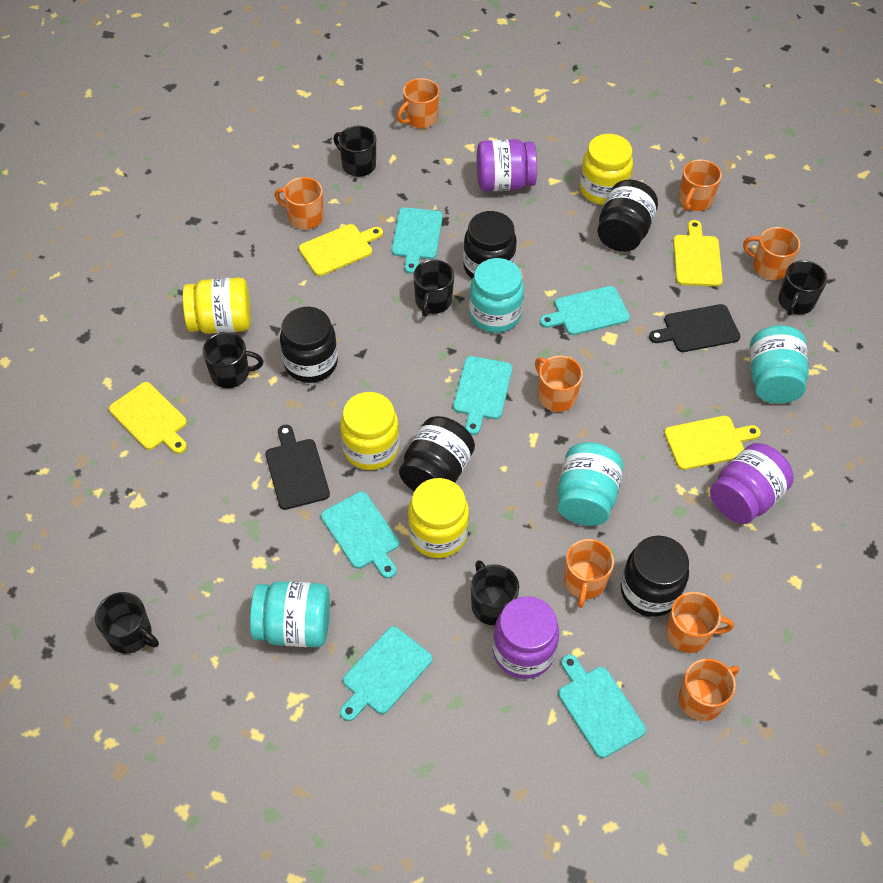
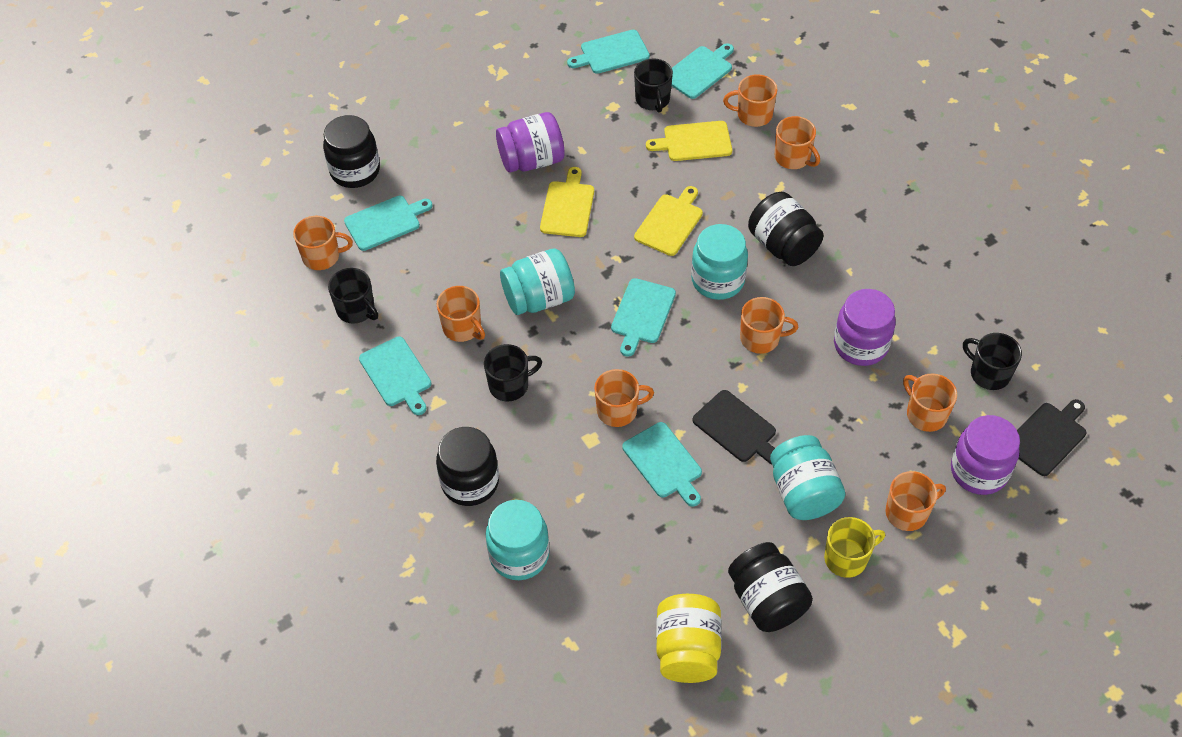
black jar: [280,307,338,383] [399,416,475,491] [463,211,517,279] [598,180,658,252] [621,536,689,617] = 5 -> [323,115,380,188] [436,427,499,506] [728,542,813,632] [748,192,824,266] = 4
black mug: [95,592,159,654] [203,332,263,388] [334,126,376,177] [413,260,454,317] [471,560,519,625] [778,260,827,316] = 6 -> [328,268,378,324] [484,344,542,402] [634,58,673,113] [963,333,1022,390] = 4
yellow cutting board: [109,382,187,454] [299,224,383,276] [664,416,761,470] [673,220,723,287] = 4 -> [540,167,594,237] [634,186,703,256] [646,121,732,161] = 3
yellow jar: [183,277,251,334] [340,392,400,470] [408,478,469,558] [580,134,633,205] = 4 -> [656,594,721,683] = 1
yellow mug: none = 0 -> [824,517,885,578] = 1

